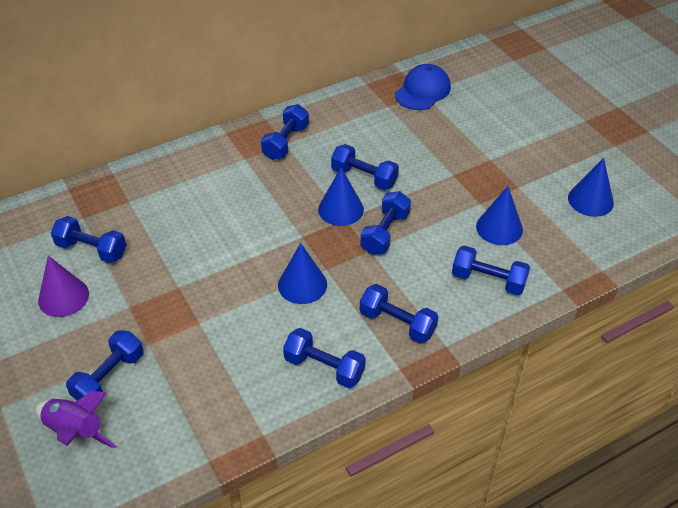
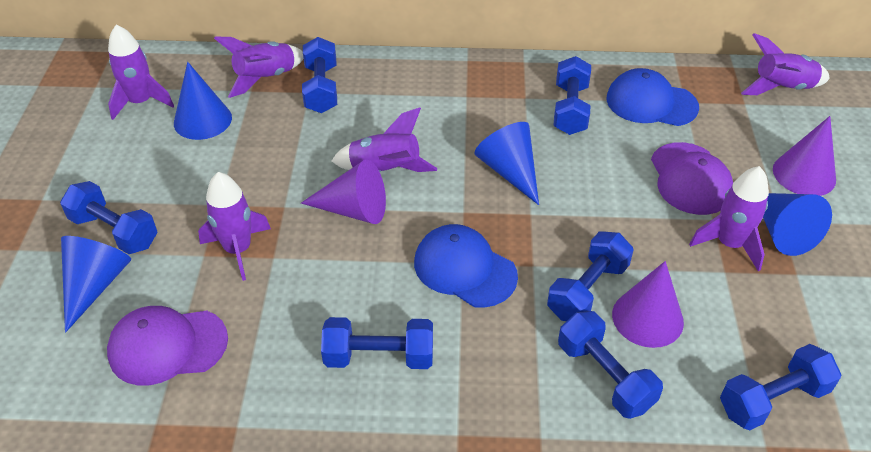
blue cap: [395,64,451,110] = 1 -> [414,224,518,308] [606,68,699,126] = 2
blue dumbbell: [51,216,127,263] [66,330,144,401] [261,104,309,160] [283,328,366,388] [331,144,399,190] [360,191,411,255] [360,284,438,344] [452,246,530,295] = 8 -> [60,181,158,254] [302,37,337,113] [321,317,433,369] [547,231,634,321] [553,56,591,135] [558,311,663,419] [720,344,841,430] = 7
purple cap: none = 0 -> [107,306,228,385] [651,142,733,215] = 2
purple cone: [38,256,89,317] = 1 -> [301,160,386,224] [612,261,684,348] [773,116,836,196] = 3
purple rocket: [36,391,116,449] = 1 -> [108,25,174,120] [198,172,271,281] [214,37,303,98] [332,107,437,172] [689,166,769,271] [741,33,830,95] = 6

